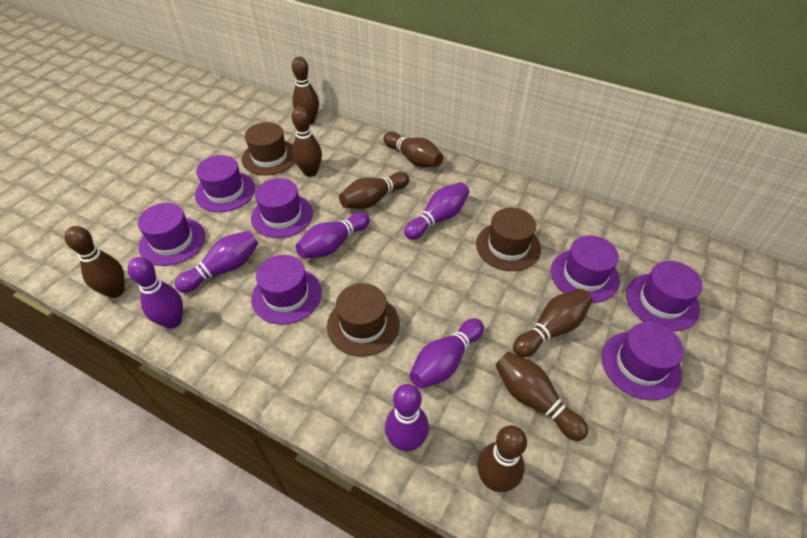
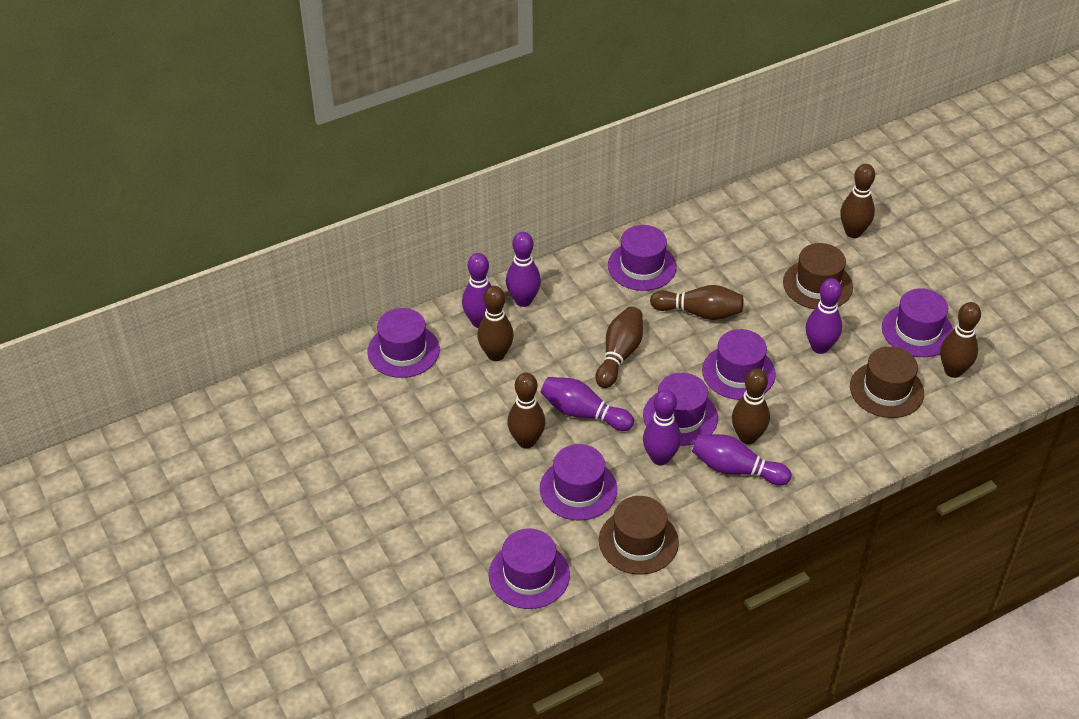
brown bowling pin: [65,226,125,298] [292,57,319,124] [292,106,322,177] [339,172,409,209] [383,132,443,167] [477,425,527,492] [495,351,588,441] [513,289,592,357] = 8 -> [477,286,514,361] [507,373,545,449] [596,307,643,388] [650,285,743,320] [732,368,770,444] [840,164,875,238] [940,302,981,378] = 7

